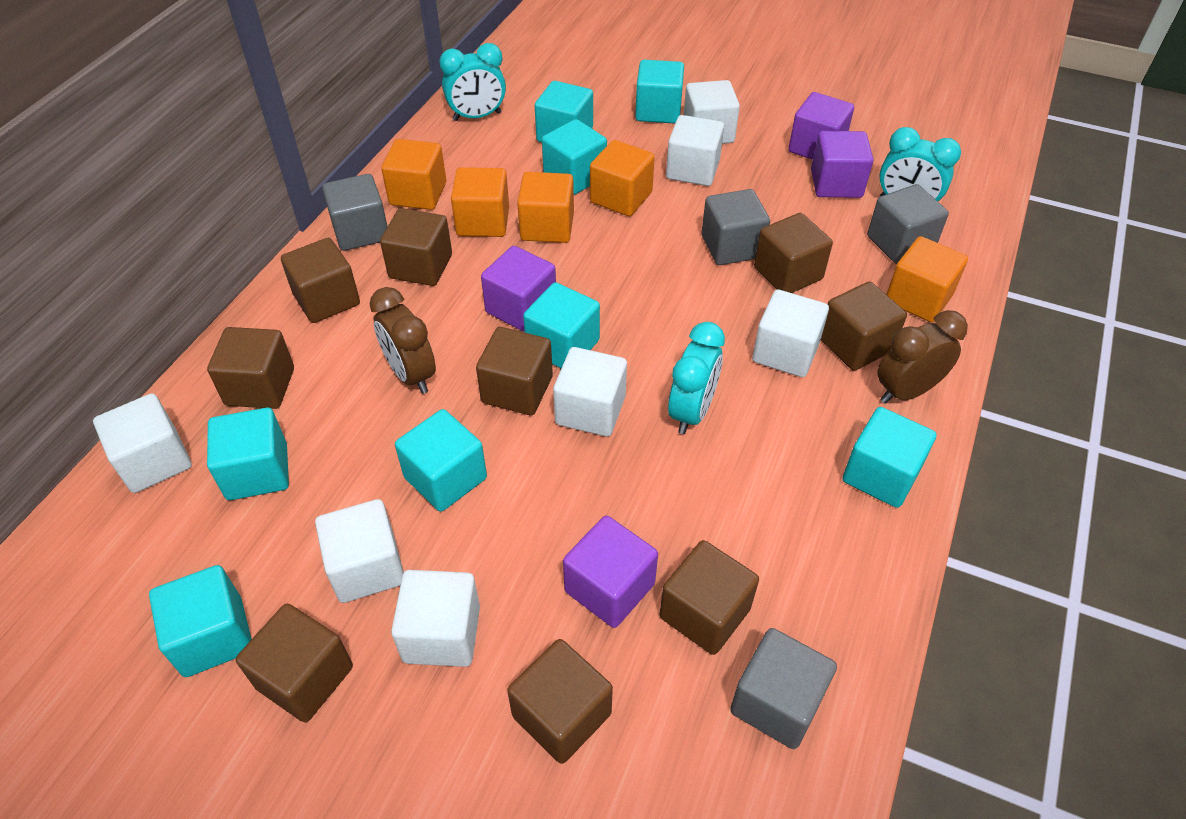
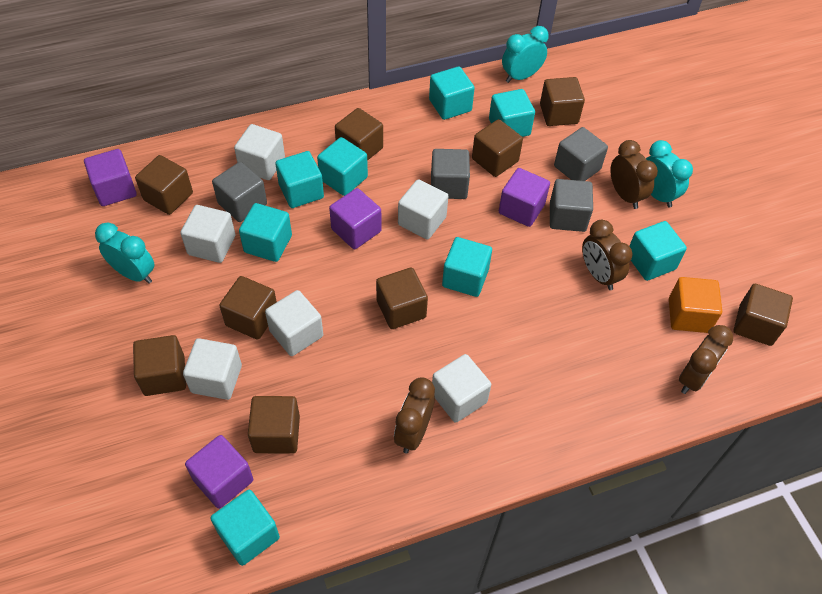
brown clock: [370,287,436,394] [877,310,968,404] = 2 -> [394,378,435,454] [582,220,633,290] [610,140,658,209] [679,325,733,394] = 4
orange cube: [381,139,446,210] [451,167,509,237] [517,172,574,243] [590,140,655,216] [886,236,968,322] = 5 -> [669,277,722,333] = 1
white cube: [93,393,192,493] [315,499,404,603] [391,570,480,667] [553,347,627,437] [666,115,724,186] [684,80,740,144] [752,290,829,377] = 7 -> [180,205,235,263] [183,338,242,400] [234,124,285,180] [265,290,323,356] [398,179,448,240] [432,354,491,423] = 6

